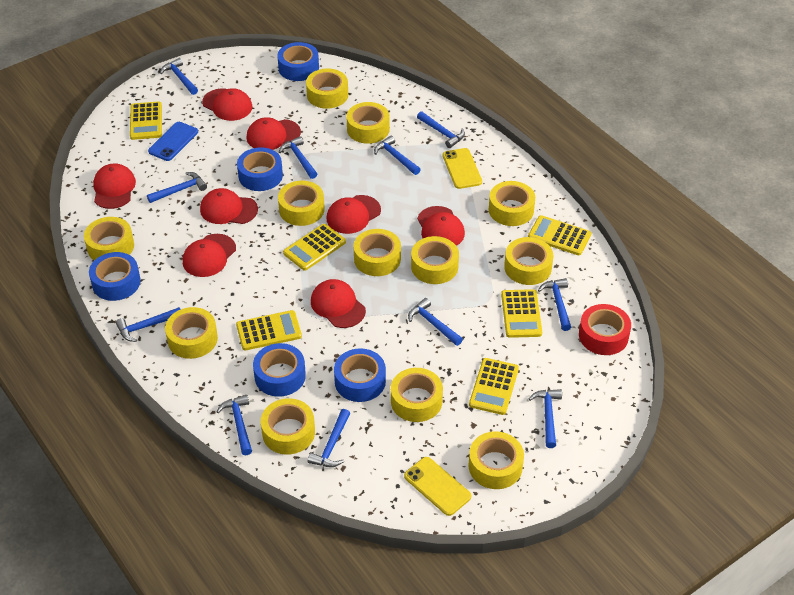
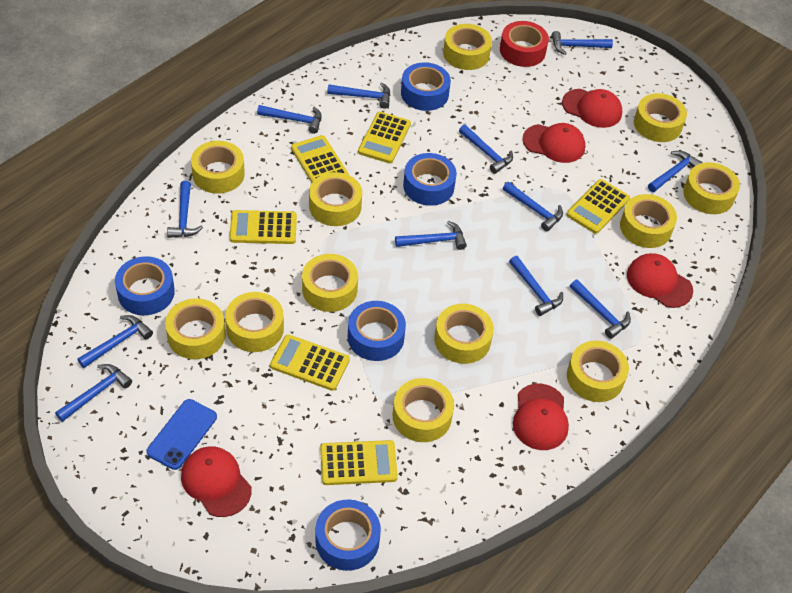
blue hammer: [116,307,181,342] [147,172,207,203] [160,58,198,95] [216,395,252,455] [279,136,317,179] [308,409,351,467] [374,135,421,175] [408,298,463,346] [417,111,465,148] [529,389,562,448] [538,278,571,331] = 11 -> [55,364,132,422] [77,315,153,368] [167,181,203,238] [257,105,322,134] [327,82,390,108] [395,221,467,250] [459,125,513,174] [503,182,563,231] [509,256,563,316] [551,31,613,55] [570,280,631,339] [648,151,703,192] = 12
red cap: [93,163,136,209] [183,234,236,277] [200,188,258,224] [202,88,252,121] [246,117,301,150] [311,279,366,328] [327,195,381,234] [417,206,465,246] = 8 -> [181,446,252,517] [513,384,569,450] [523,123,585,163] [562,89,622,128] [627,253,693,308] = 5
yellow phone: [404,457,472,516] [443,148,482,189] = 2 -> none = 0

